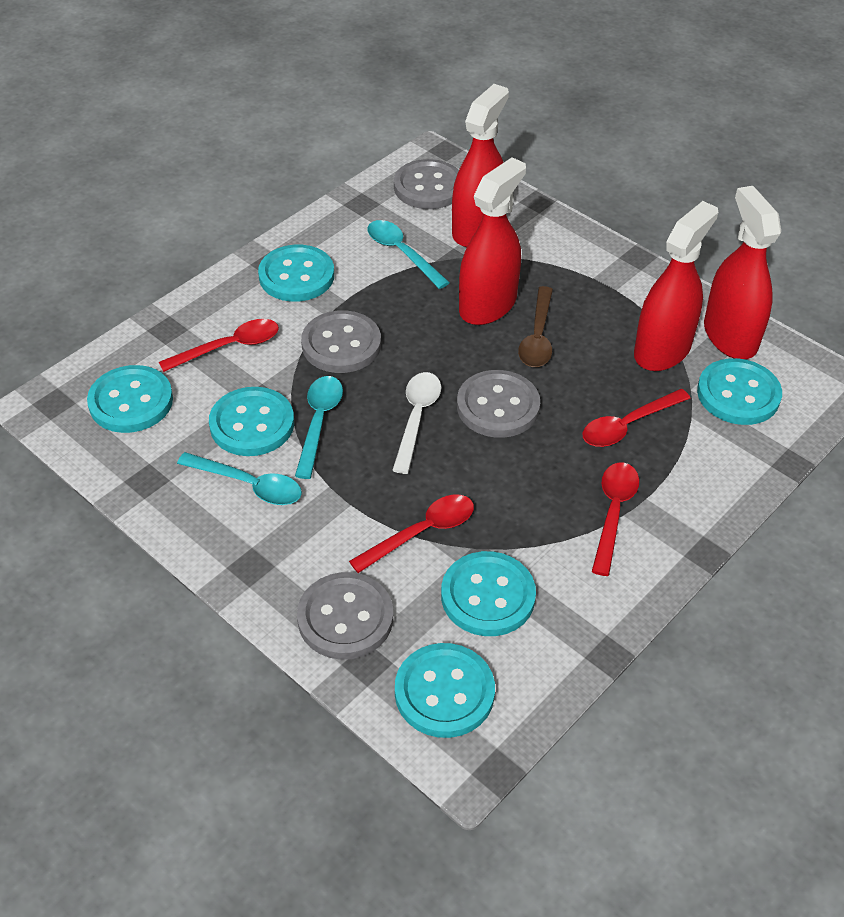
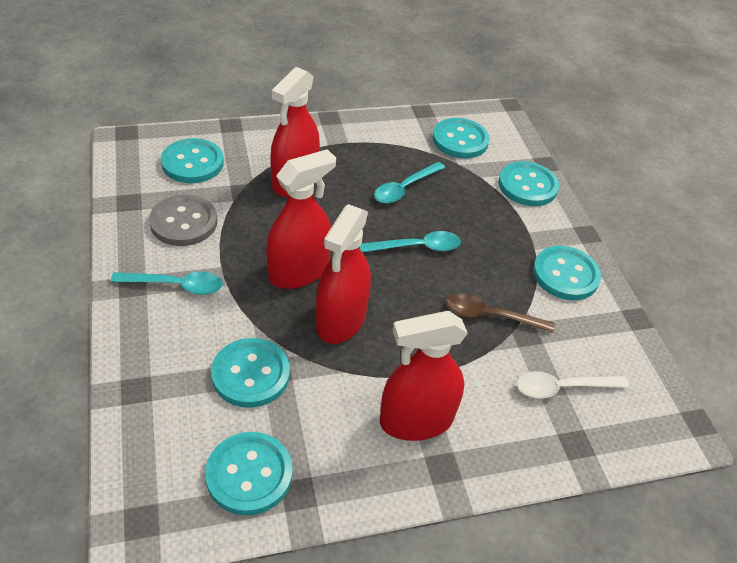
grey button: [297,572,393,660] [301,310,381,373] [394,159,459,209] [457,370,540,438] = 4 -> [149,195,217,246] = 1
red spoon: [159,319,279,372] [349,495,474,573] [583,389,691,447] [592,462,639,576] = 4 -> none = 0

